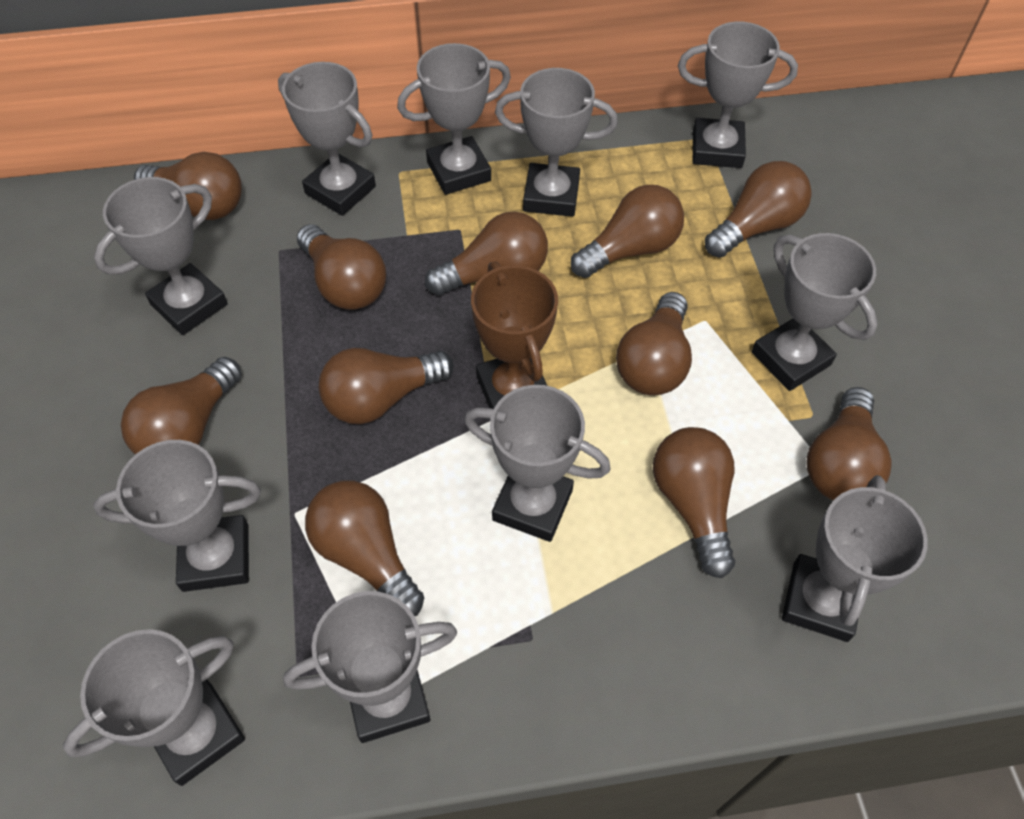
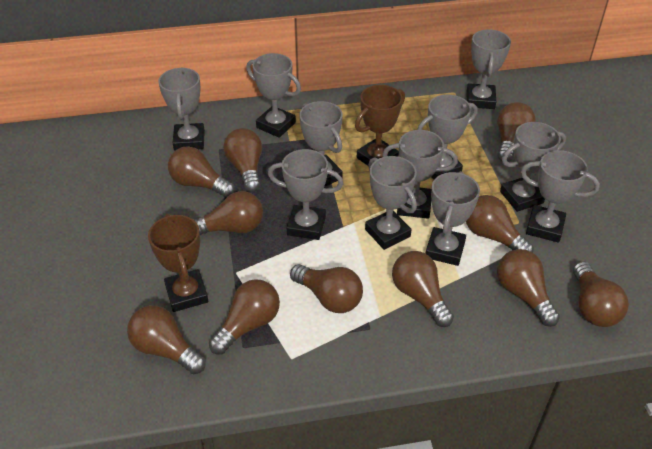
brown trophy: [471,261,558,409] = 1 -> [148,214,208,312] [355,85,405,166] = 2

